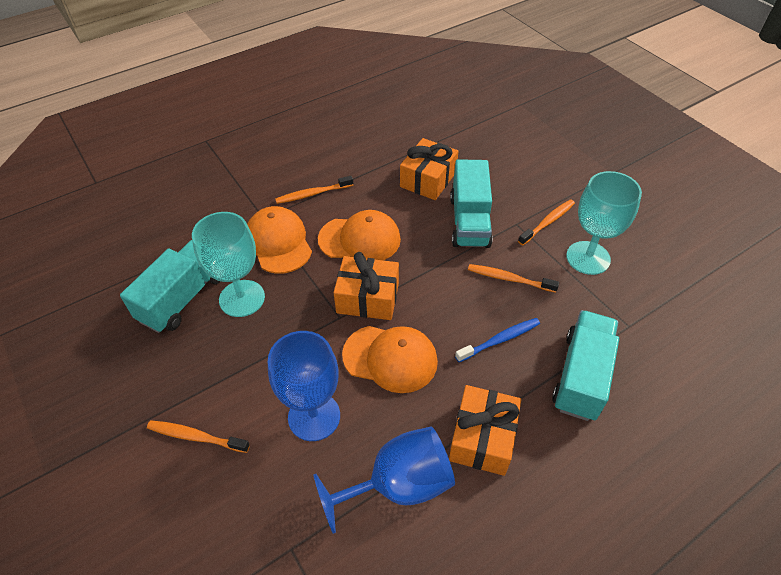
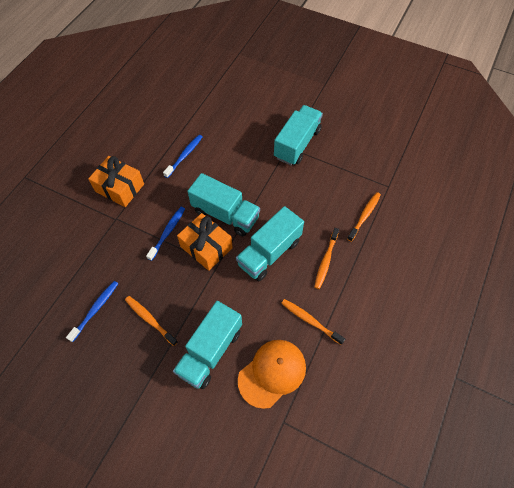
blue goblet: [268,331,340,441] [313,426,455,534] = 2 -> none = 0
blue toothbrush: [455,318,540,362] = 1 -> [66,281,118,342] [146,207,185,261] [163,135,202,178] = 3
orange cap: [247,206,312,274] [318,210,401,260] [342,326,438,393] = 3 -> [238,340,306,409] = 1
orange gift: [333,252,399,320] [400,138,458,200] [449,385,521,476] = 3 -> [88,156,144,207] [177,213,233,271] = 2
turquoise goblet: [192,212,265,317] [566,171,642,275] = 2 -> none = 0
turquoise truck: [120,240,221,333] [450,159,493,248] [552,310,619,421] = 3 -> [173,301,242,389] [188,173,260,236] [236,206,304,281] [274,105,323,165] = 4

